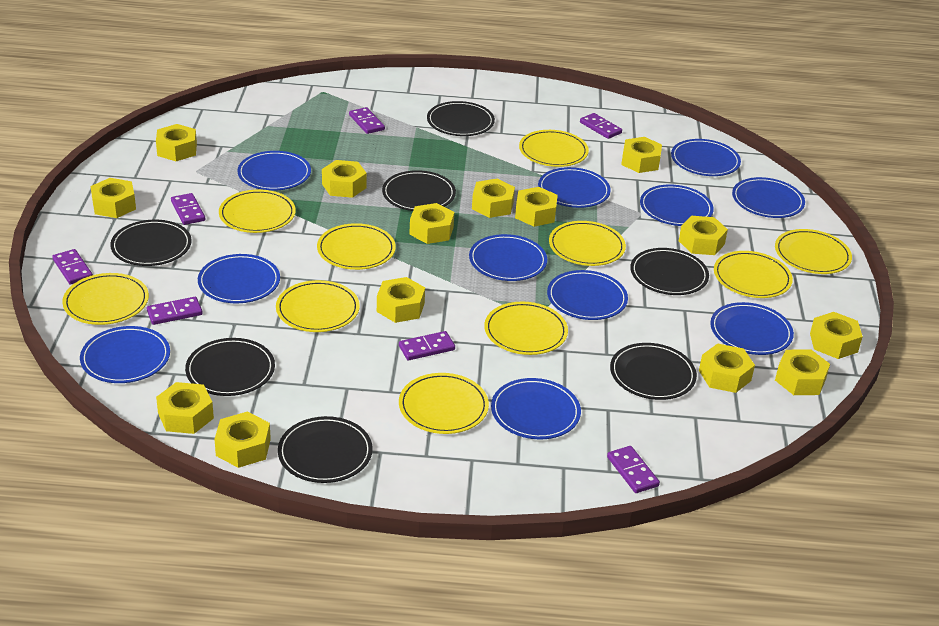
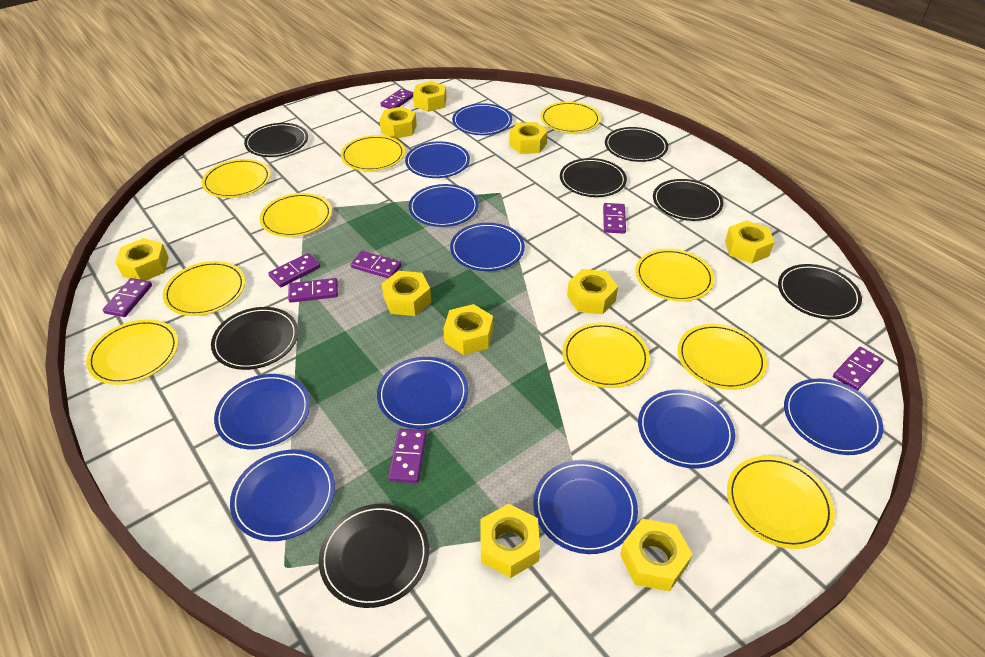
blue plate: [80,326,170,383] [198,254,280,303] [237,151,311,191] [469,234,547,281] [491,378,581,439] [538,167,611,208] [547,270,628,320] [640,184,714,226] [671,139,741,176] [710,302,794,355] [732,177,805,218] = 11 -> [214,374,310,449] [230,450,335,541] [377,357,468,429] [405,142,470,178] [409,184,479,227] [450,223,525,271] [452,103,512,135] [533,460,638,554] [638,390,735,468] [784,379,883,455] = 10
purple domino: [52,249,93,285] [147,297,203,325] [171,193,205,225] [349,107,385,134] [399,331,455,360] [580,113,622,139] [607,446,660,493] = 7 -> [103,278,152,317] [268,253,321,287] [288,278,338,303] [351,251,402,278] [381,88,413,109] [388,429,427,483] [603,203,626,234] [833,347,884,391] = 8
yellow nut: [90,178,136,218] [156,124,197,161] [156,382,214,434] [214,411,271,468] [322,160,367,198] [377,277,425,323] [409,203,454,244] [472,179,515,218] [515,187,558,227] [621,137,662,173] [679,216,728,255] [699,344,755,393] [775,349,830,395] [810,312,863,359] = 14 -> [115,238,169,281] [379,107,417,139] [382,271,431,316] [413,81,447,112] [443,304,493,355] [480,504,540,578] [509,122,548,154] [567,269,618,314] [620,519,693,591] [725,220,774,263] = 10

